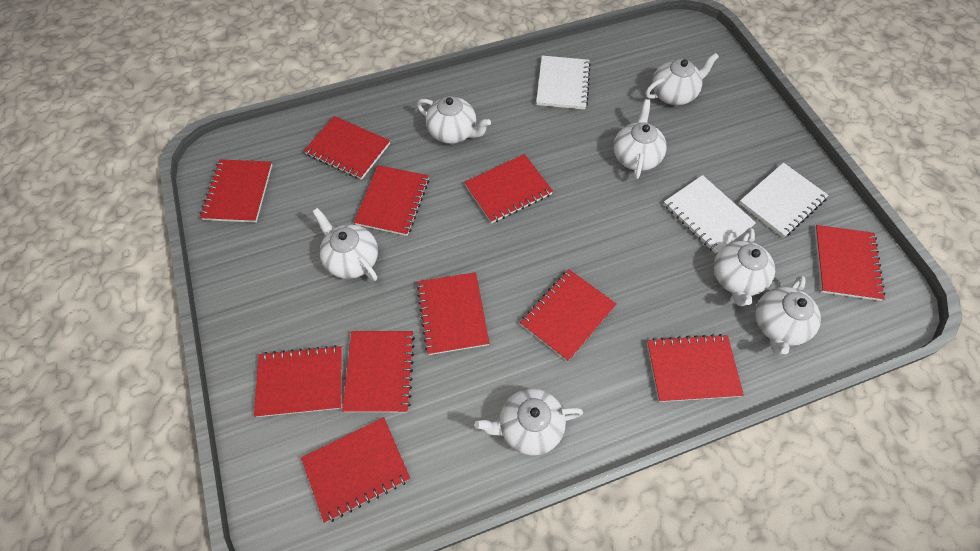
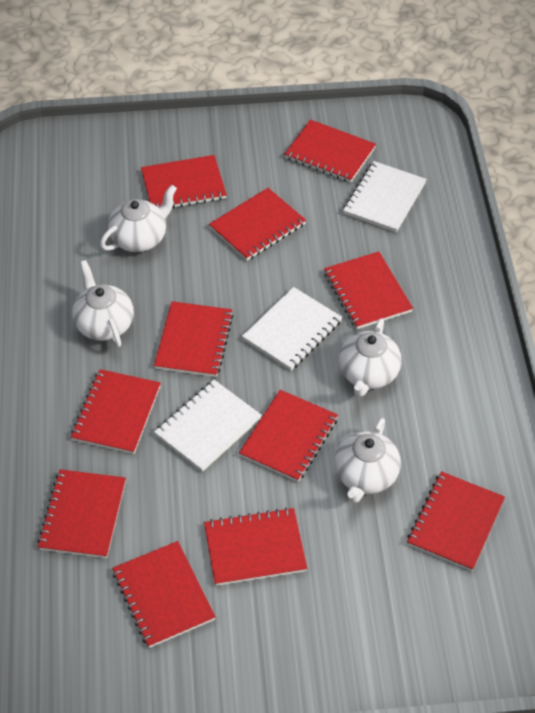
white teapot: [312,208,378,281] [417,96,491,144] [475,388,583,456] [614,99,667,179] [646,53,719,105] [714,228,775,306] [755,275,821,355] = 7 -> [72,260,134,348] [100,185,177,252] [334,418,401,503] [338,318,402,397] = 4

